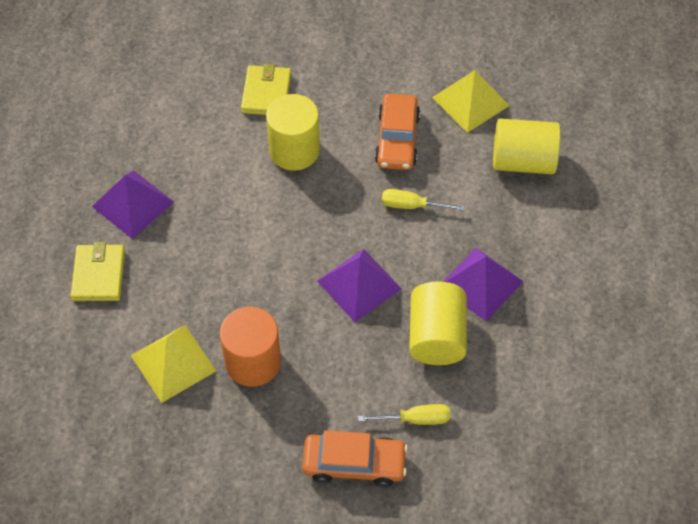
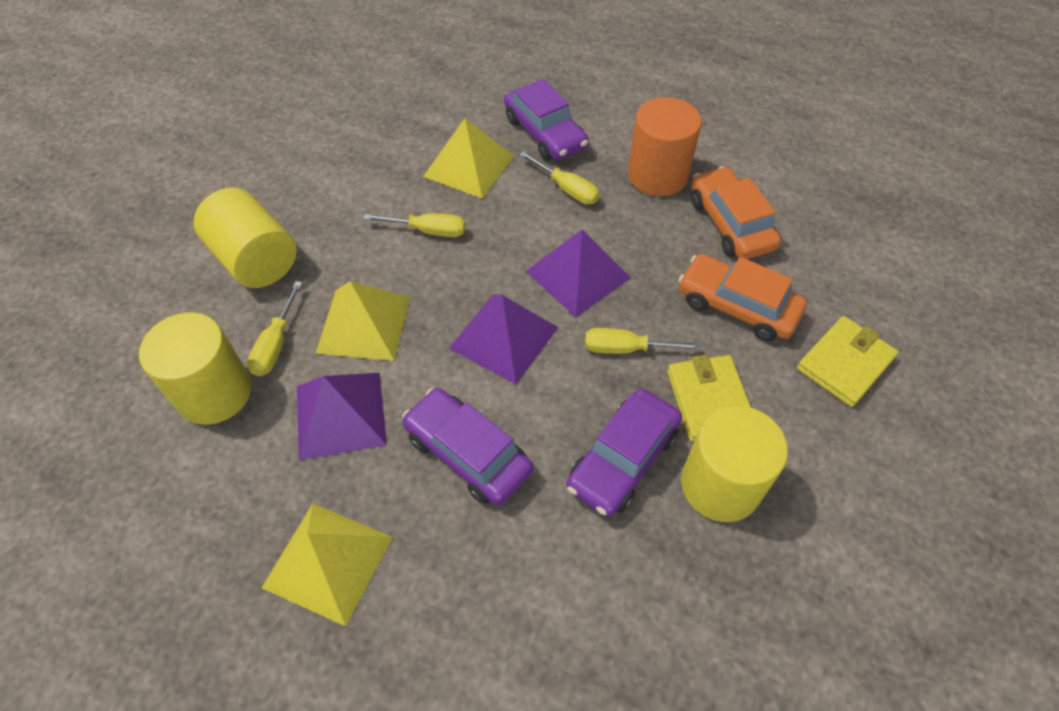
purple car: none = 0 -> [402,388,533,506] [504,79,589,161] [566,389,682,517] = 3
yellow pyramid: [131,325,216,403] [432,70,510,133] = 2 -> [262,504,393,626] [316,281,410,361] [423,118,514,199] = 3
yellow screwdriver: [358,404,450,425] [382,189,465,211] = 2 -> [247,281,302,376] [363,213,465,237] [519,151,599,204] [585,328,701,354] = 4

